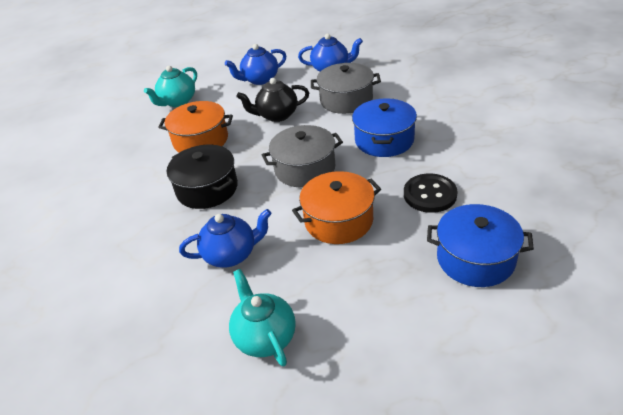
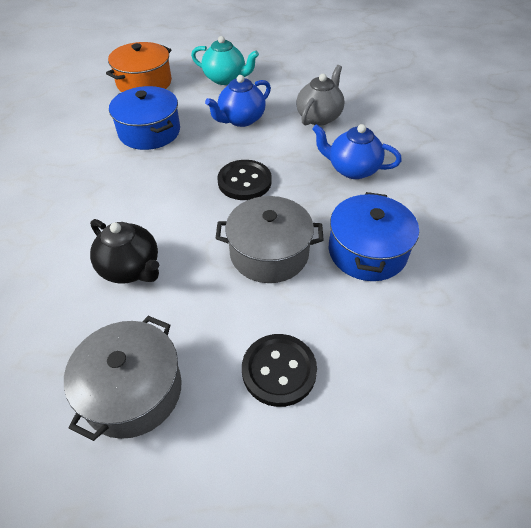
black button: [404,173,458,213] = 1 -> [218,160,272,200] [242,334,317,407] = 2
black pot: [167,145,238,209] = 1 -> none = 0
blue teapot: [179,209,272,268] [225,44,286,85] [298,34,363,72] = 3 -> [205,75,271,127] [312,124,402,179] = 2
grey teapot: none = 0 -> [296,65,345,126] = 1
orange pot: [158,101,233,153] [292,171,381,244] = 2 -> [106,42,172,92] = 1
turquoise teapot: [144,66,197,107] [229,269,296,366] = 2 -> [191,36,259,85] = 1

